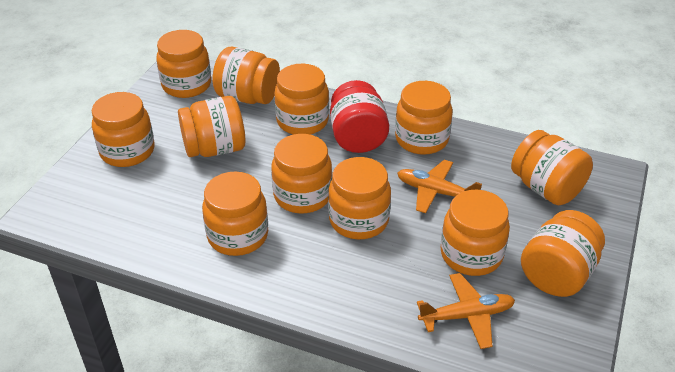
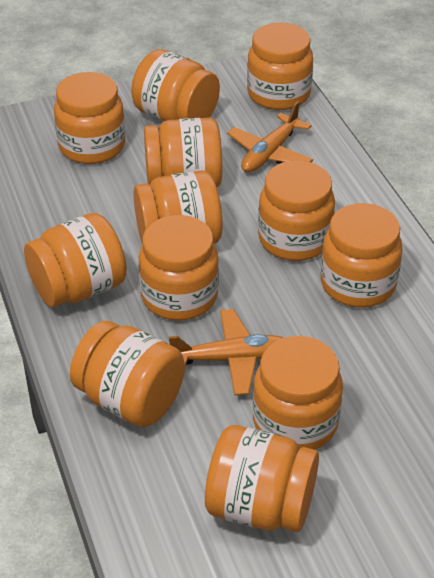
red jar: [330,80,389,153] = 1 -> none = 0

